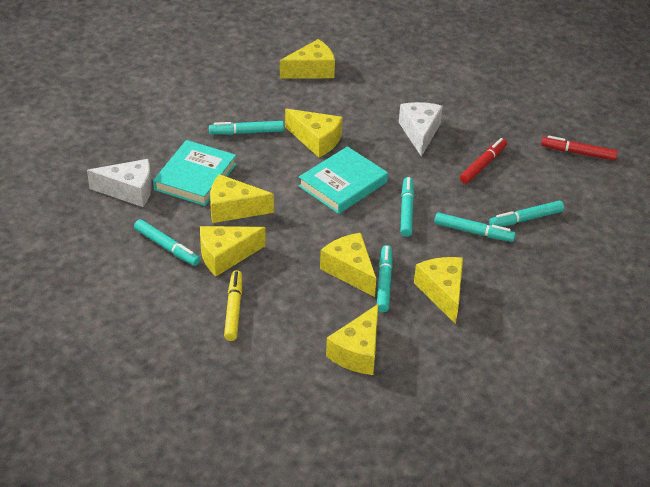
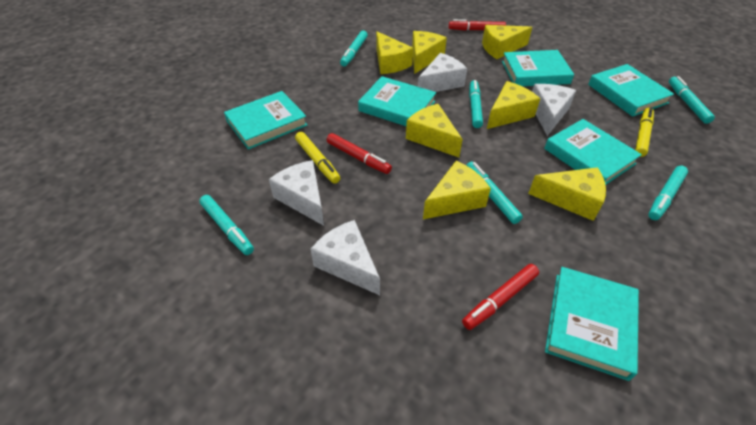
red marker: [460,138,507,184] [541,136,618,161] = 2 -> [327,133,392,174] [448,19,506,31] [462,264,539,330] = 3
turquoise book: [153,140,236,206] [299,146,388,214] = 2 -> [224,91,307,150] [358,76,436,126] [502,50,574,86] [544,119,642,185] [545,267,639,381] [588,64,674,117] = 6
white cheese: [87,159,152,207] [399,102,443,157] = 2 -> [269,160,324,226] [311,220,380,295] [418,53,467,92] [532,84,576,136] = 4
yellow marker: [224,270,242,341] = 1 -> [295,132,340,184] [635,107,654,157] = 2

